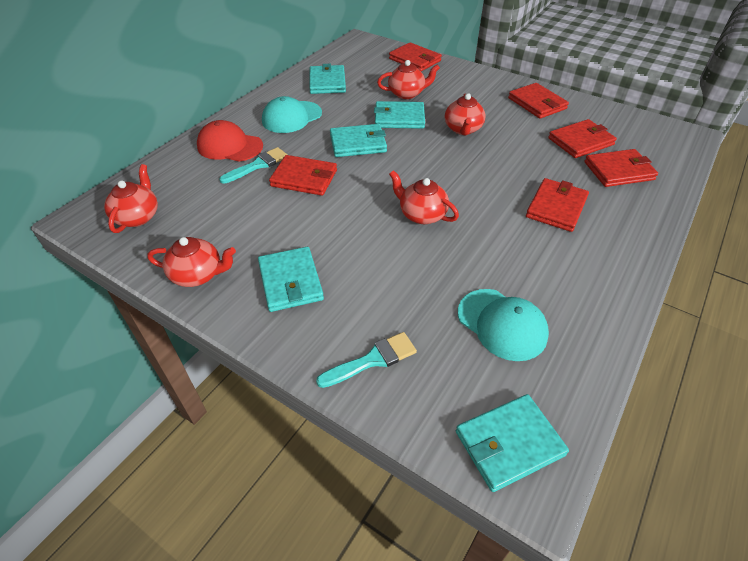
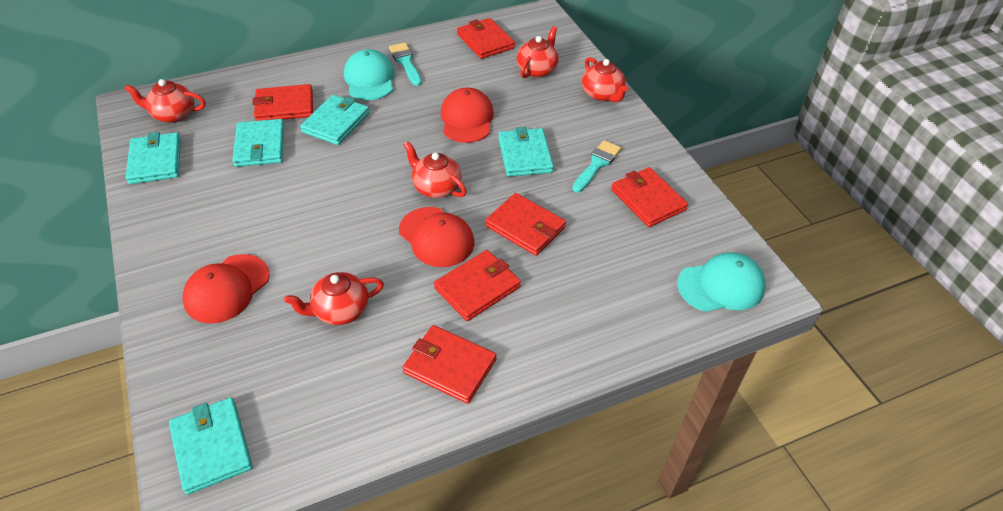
red cap: [197,120,263,162] = 1 -> [182,254,270,323] [399,207,474,267] [441,88,494,143] = 3

